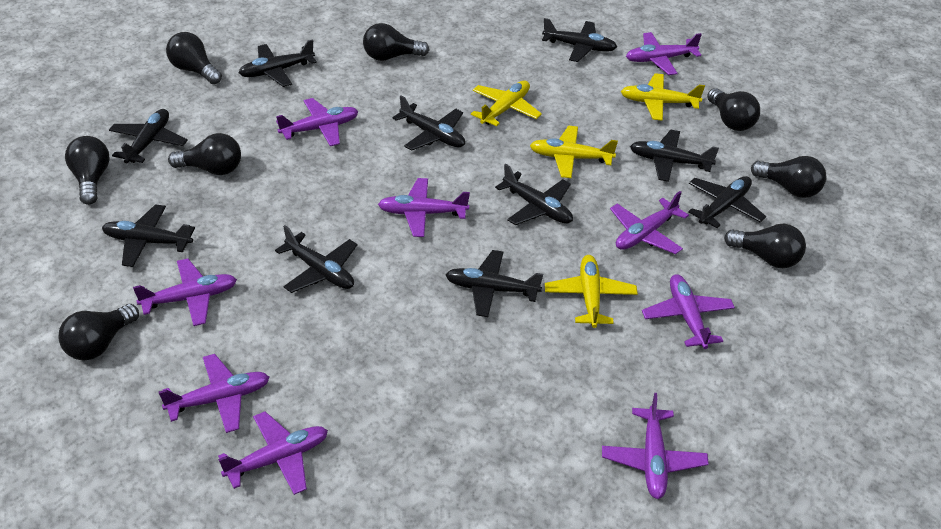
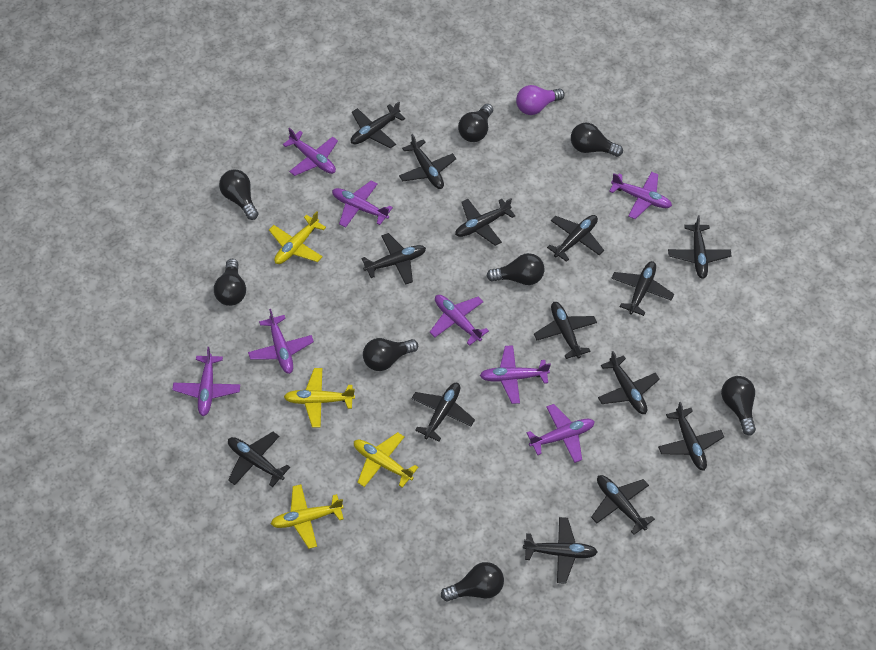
black plane: [102,204,195,267] [109,109,188,163] [239,39,317,87] [275,225,357,293] [392,96,465,151] [445,250,543,317] [495,164,573,225] [542,18,617,62] [630,130,719,182] [688,176,766,228] = 10 -> [228,432,290,487] [351,102,405,149] [361,233,426,285] [399,134,456,189] [411,383,475,442] [455,198,515,246] [523,517,598,584] [534,302,597,359] [547,215,604,262] [591,475,655,535] [598,351,660,414] [611,261,674,316] [658,402,724,471] [668,215,732,279] = 14
purple light bulb: none = 0 -> [516,85,565,115] = 1
purple plane: [133,258,237,326] [159,354,270,433] [218,412,328,495] [276,98,358,146] [378,178,470,237] [602,393,709,499] [610,191,689,254] [626,32,702,75] [642,274,735,349] = 9 -> [172,347,240,416] [248,309,314,374] [283,128,338,176] [332,181,393,227] [430,295,489,346] [480,345,551,404] [526,404,595,463] [609,172,672,219] = 8

